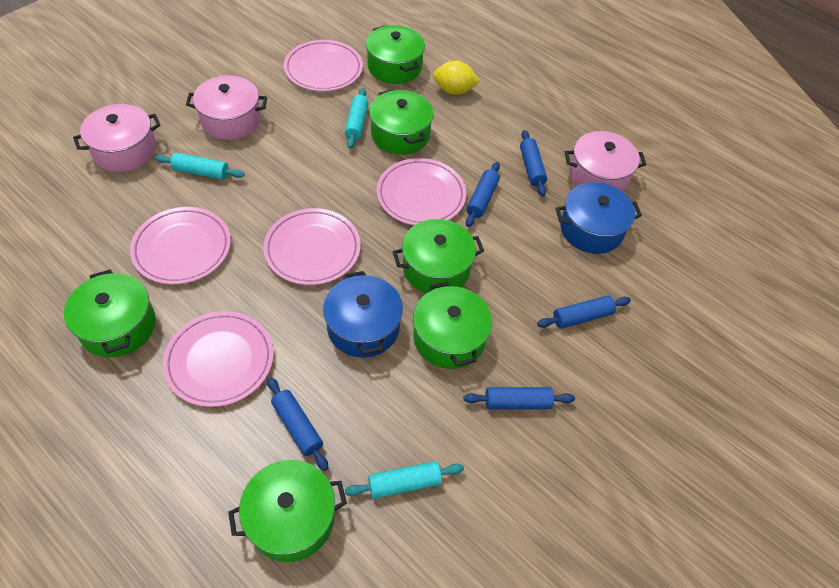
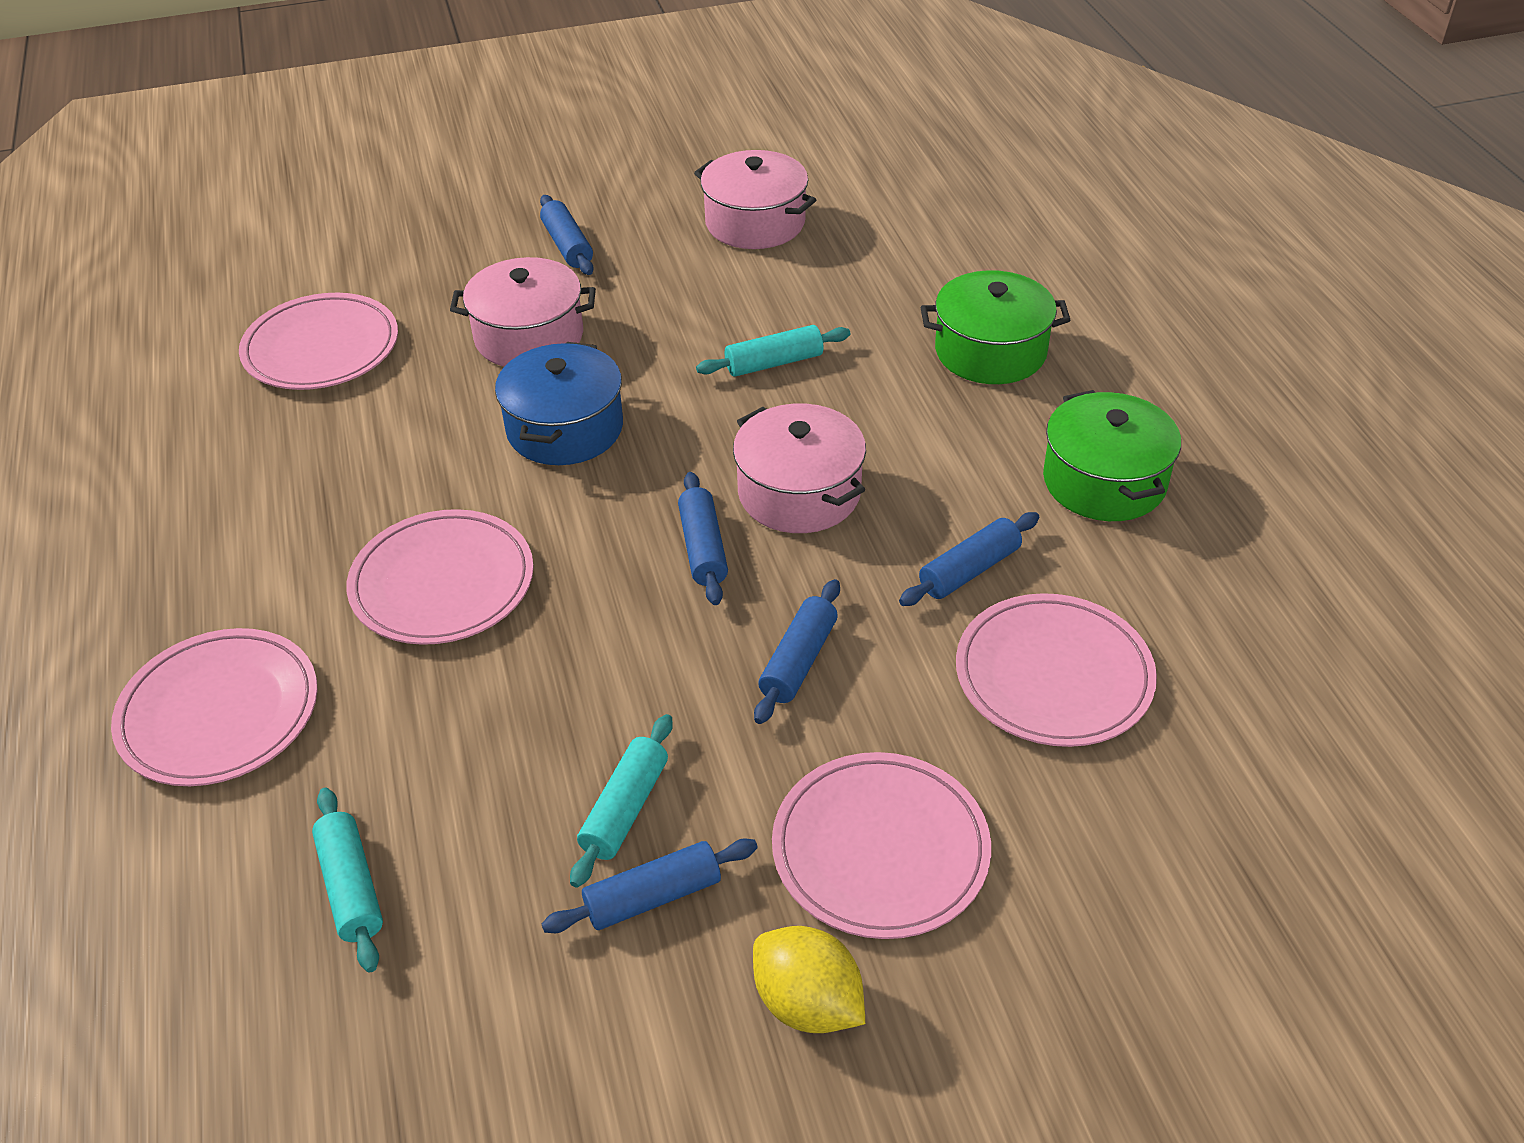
blue pot: [323,271,403,358] [555,182,642,254] = 2 -> [495,342,623,465] = 1
green pot: [64,270,156,357] [228,460,347,562] [366,25,425,84] [369,89,434,155] [393,219,484,294] [413,282,492,369] = 6 -> [921,270,1070,384] [1043,390,1181,521] = 2

